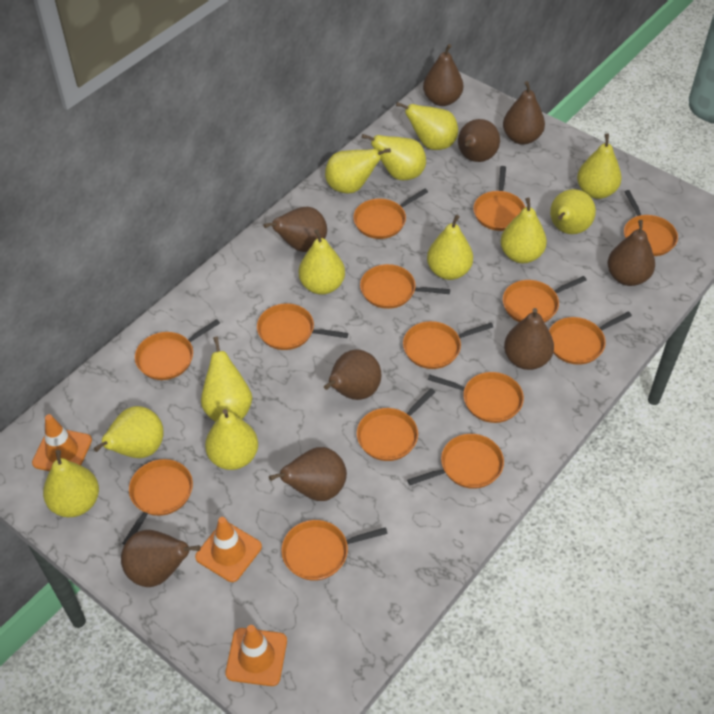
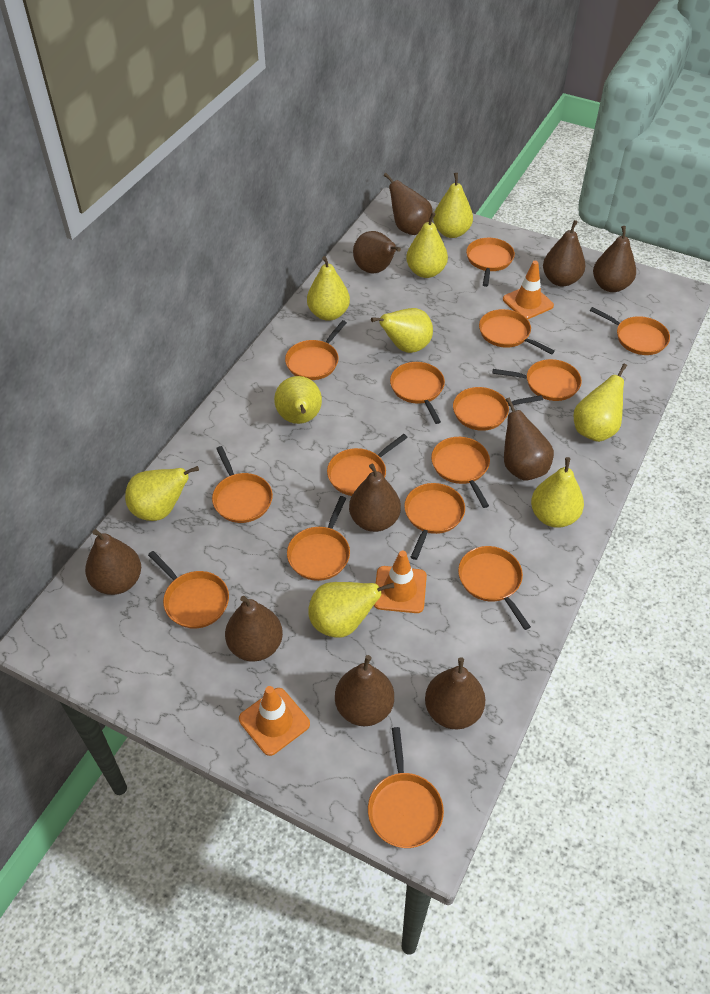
brown pear: [121,530,201,587] [263,207,327,252] [269,447,347,501] [324,349,381,400] [423,44,463,106] [458,119,500,162] [503,81,545,145] [504,308,554,370] [608,220,655,286] = 9 -> [85,529,141,595] [225,596,283,661] [335,655,394,726] [349,463,401,532] [353,231,401,273] [384,173,433,235] [425,657,485,729] [504,398,554,481] [543,220,586,287] [593,226,636,292] = 10
orange pan: [122,459,193,545] [135,319,220,380] [257,303,348,350] [281,520,388,581] [353,189,428,239] [357,388,435,461] [360,264,450,309] [403,321,493,369] [407,434,504,489] [428,372,524,423] [473,166,525,231] [503,276,587,323] [549,311,632,365] [624,190,678,256] = 14 -> [148,551,229,628] [212,446,273,523] [285,320,347,380] [287,496,350,581] [327,434,408,496] [368,727,444,848] [390,362,445,424] [404,483,465,560] [431,437,490,508] [453,387,543,431] [458,546,531,630] [466,238,515,287] [479,309,555,355] [493,359,582,401] [590,307,670,355] = 15
yellow pear: [43,450,99,517] [94,406,164,458] [201,337,252,422] [205,409,258,470] [299,229,345,295] [325,148,391,194] [362,134,426,180] [396,102,458,150] [427,215,473,280] [500,198,547,263] [550,189,596,234] [577,134,622,199] = 12 -> [125,466,199,521] [274,376,322,424] [307,256,350,321] [308,582,394,638] [371,308,433,353] [406,212,448,278] [433,173,473,238] [531,457,584,528] [573,364,627,442] = 9

